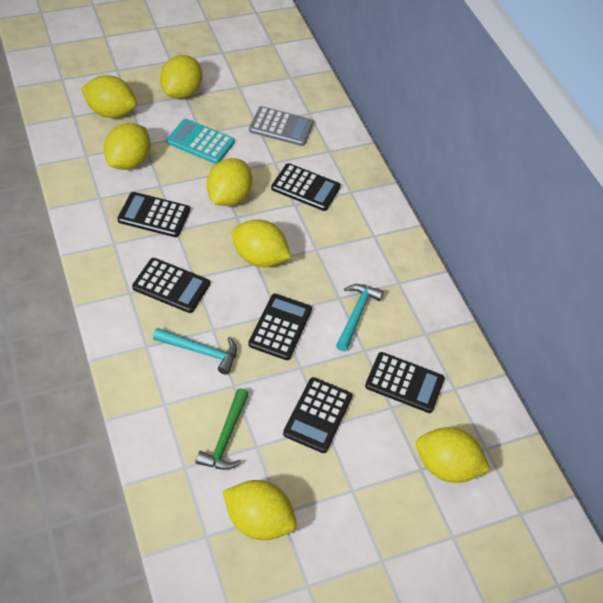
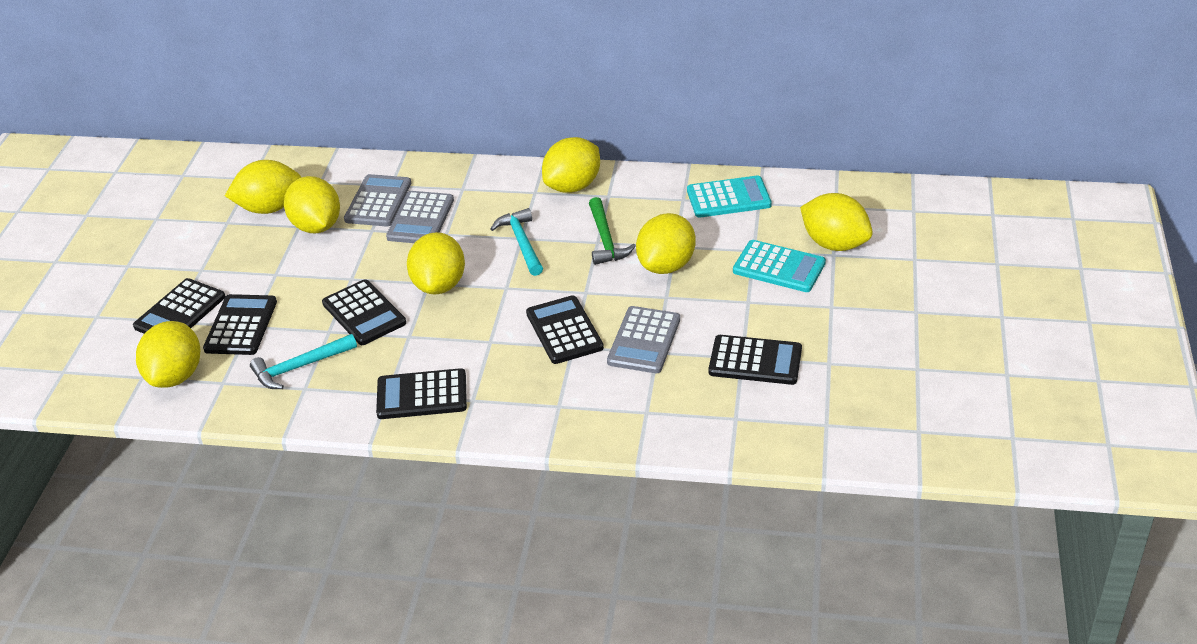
grey calculator: [249,106,314,146] = 1 -> [344,174,411,227] [386,191,454,243] [607,306,680,373] = 3
turquoise calculator: [166,119,235,164] = 1 -> [687,175,772,218] [733,240,826,292] = 2

